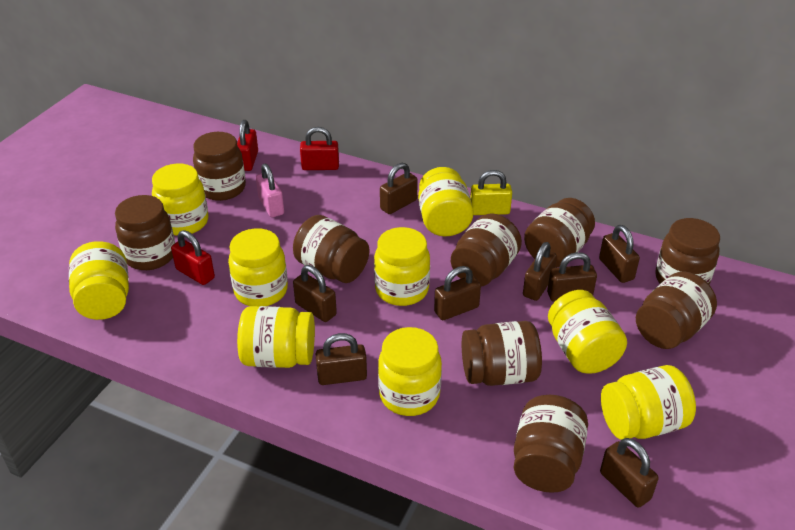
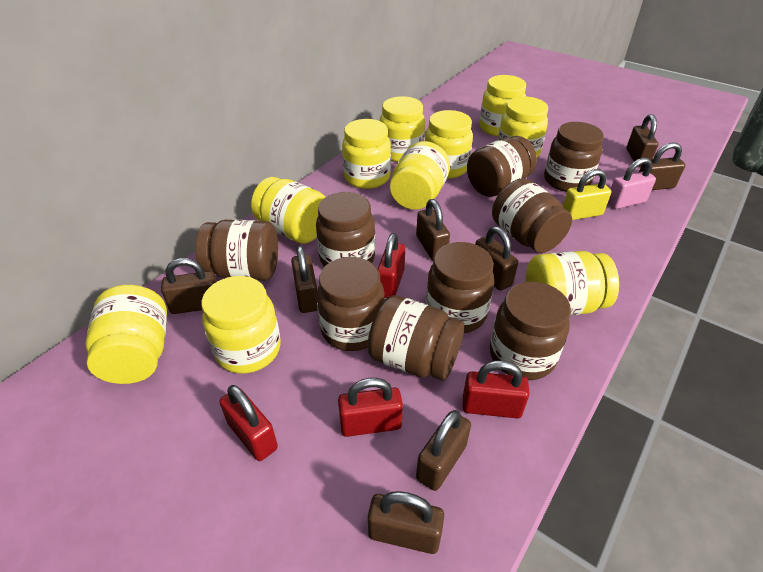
red padlock: [171,230,215,285] [237,120,258,171] [300,127,339,170] = 3 -> [219,385,278,461] [338,378,403,437] [378,233,405,298] [463,360,529,418] = 4
yellow jar: [69,241,129,320] [152,163,209,236] [228,228,288,306] [237,306,315,368] [374,227,430,306] [378,327,442,416] [418,167,473,236] [548,290,627,374] [601,365,696,440] = 9 -> [85,285,167,384] [201,276,281,373] [251,177,325,244] [342,119,391,189] [379,96,425,162] [390,141,450,210] [425,110,473,179] [479,75,526,137] [498,96,548,157] [526,251,619,316] = 10

